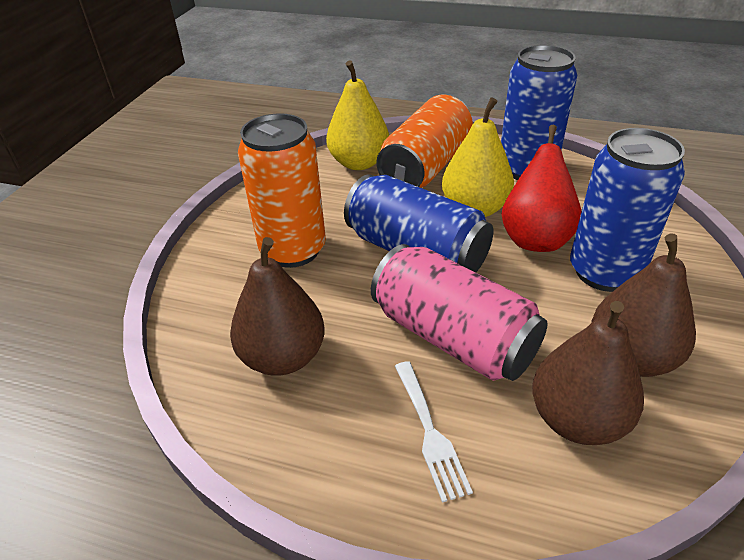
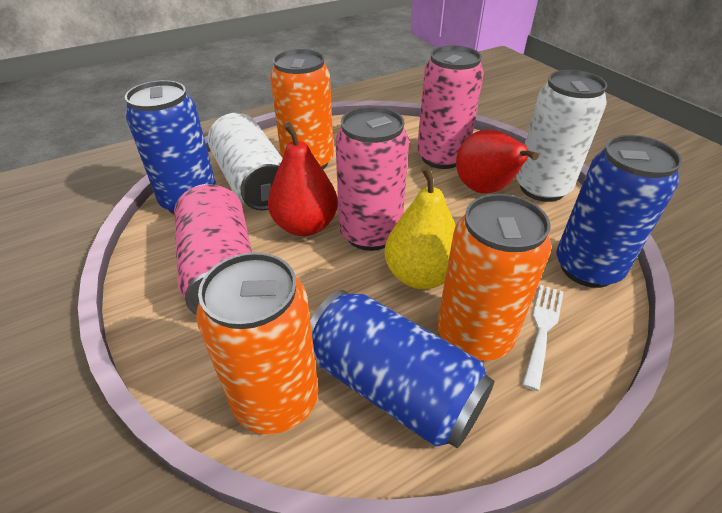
brown pear: [230,237,325,376] [532,301,644,445] [592,233,696,377] = 3 -> none = 0
orange can: [238,113,326,268] [376,95,473,188] = 2 -> [196,252,318,434] [270,49,334,169] [437,194,551,362] = 3
pink can: [371,244,548,381] = 1 -> [174,184,252,315] [335,106,409,251] [417,45,484,169] = 3
red pear: [501,125,582,252] = 1 -> [268,122,338,236] [456,129,539,194] = 2
white can: none = 0 -> [208,113,283,211] [516,70,607,202] = 2
yellow pear: [326,60,389,170] [442,97,514,217] = 2 -> [384,166,456,289] = 1

